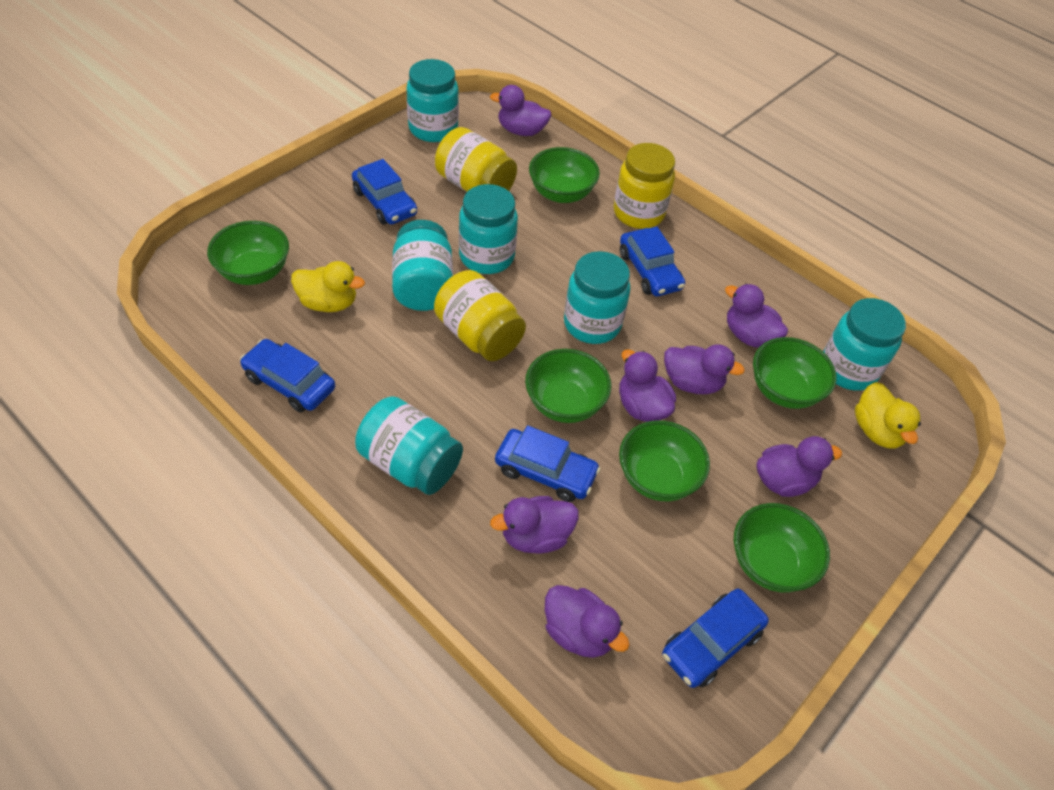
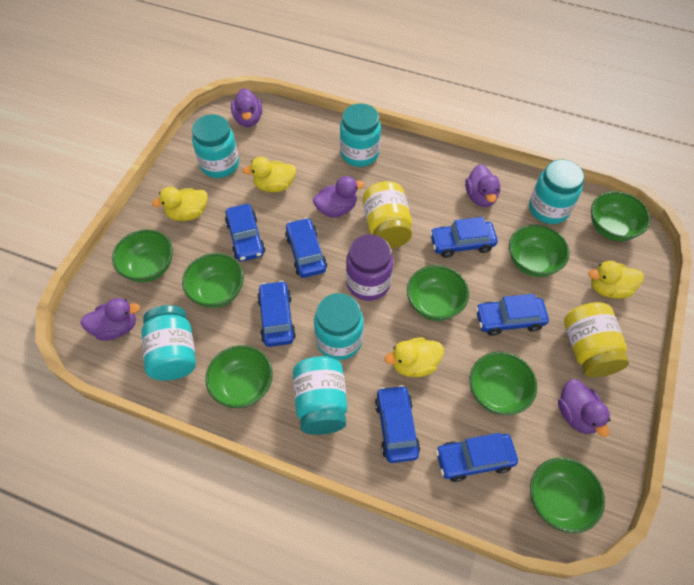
blue car: [240,339,335,412] [352,159,417,225] [495,425,601,502] [620,227,685,296] [662,589,769,688] = 5 -> [225,204,265,262] [257,281,296,347] [285,218,327,278] [375,385,420,463] [430,217,498,258] [436,433,518,482] [475,294,549,336] = 7
green bowl: [207,221,289,285] [525,349,611,423] [529,147,600,203] [619,420,710,501] [734,503,830,593] [753,337,837,409] = 6 -> [112,229,173,282] [182,253,244,308] [205,345,273,408] [407,265,469,321] [469,352,537,415] [509,224,570,277] [530,458,605,533] [591,191,650,241] = 8
purple duck: [490,85,551,136] [490,496,579,553] [545,585,630,658] [619,349,676,422] [664,344,745,394] [725,284,788,348] [756,436,842,497] = 7 -> [80,298,140,341] [231,88,262,127] [313,176,364,217] [465,164,500,207] [558,379,611,437] = 5
purple jar: none = 0 -> [346,235,393,301] = 1
yellow duck: [291,261,365,312] [855,382,921,449] = 2 -> [152,187,208,221] [243,157,296,192] [385,337,444,377] [589,261,644,299] = 4
yellow jar: [434,270,526,361] [435,127,517,192] [614,143,675,229] = 3 -> [363,181,412,249] [564,302,629,377] = 2

